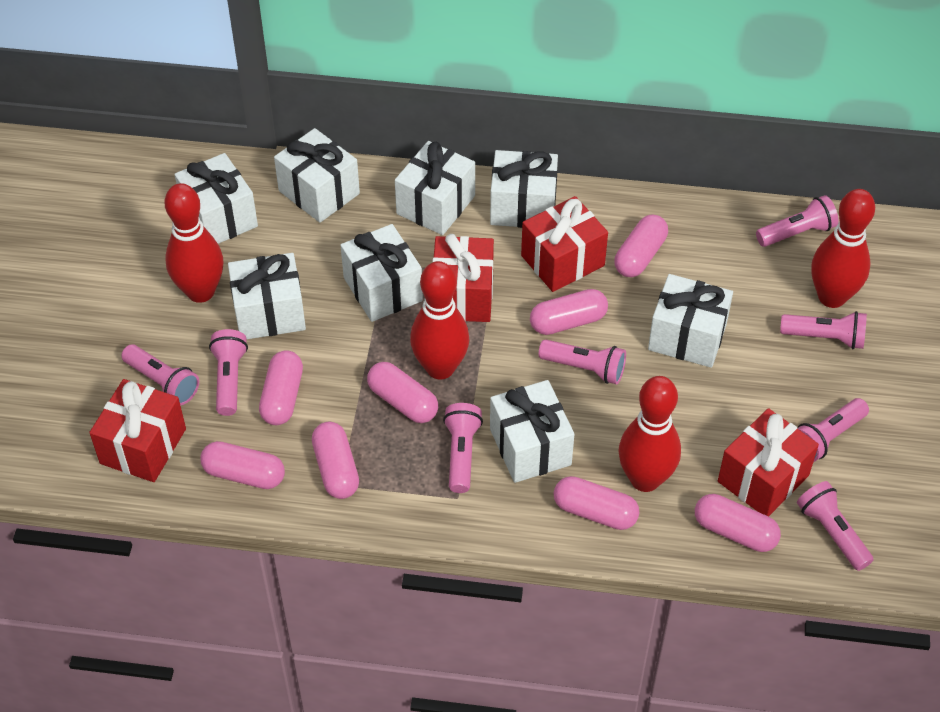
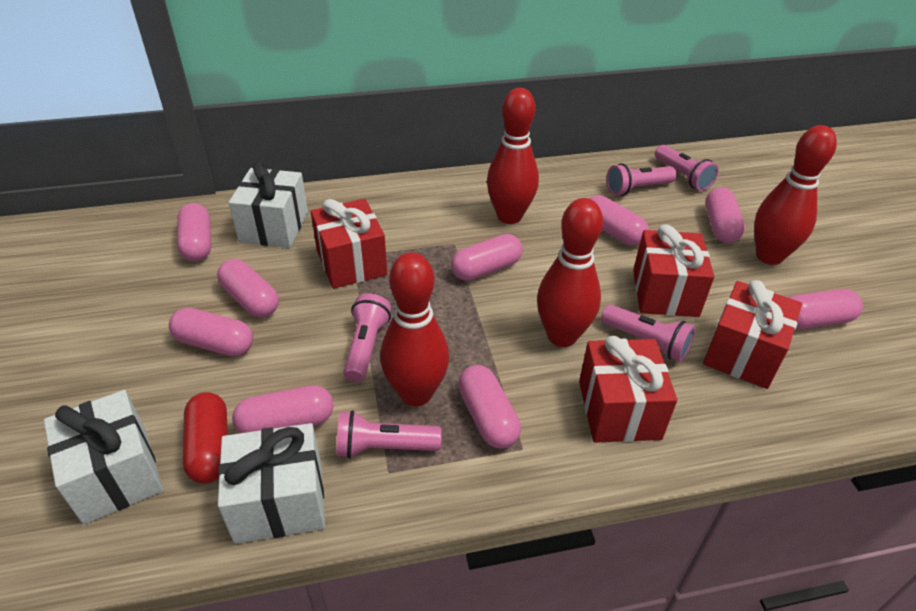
pink capsule: [200,441,285,489] [259,350,303,425] [312,422,359,499] [367,362,438,423] [530,289,608,335] [554,476,639,530] [614,215,668,277] [695,494,781,552] = 8 -> [169,308,253,356] [177,203,211,262] [217,259,279,318] [232,385,333,433] [451,234,523,281] [458,365,521,448] [590,196,649,246] [705,187,745,243] [788,289,863,329] = 9
pink flashlight: [122,344,199,405] [209,329,248,416] [443,403,483,493] [539,340,626,384] [756,195,838,247] [780,311,867,349] [797,398,869,462] [797,481,874,571] = 8 -> [336,410,442,459] [343,293,391,382] [601,305,695,362] [606,163,677,196] [655,145,719,191] = 5
red capsule: none = 0 -> [183,392,228,484] = 1
white gift: [174,153,258,244] [228,253,306,339] [274,128,360,223] [340,224,423,322] [395,141,475,235] [490,150,558,228] [490,380,574,483] [648,274,733,368] = 8 -> [44,390,163,525] [218,423,325,544] [229,162,308,248] = 3

